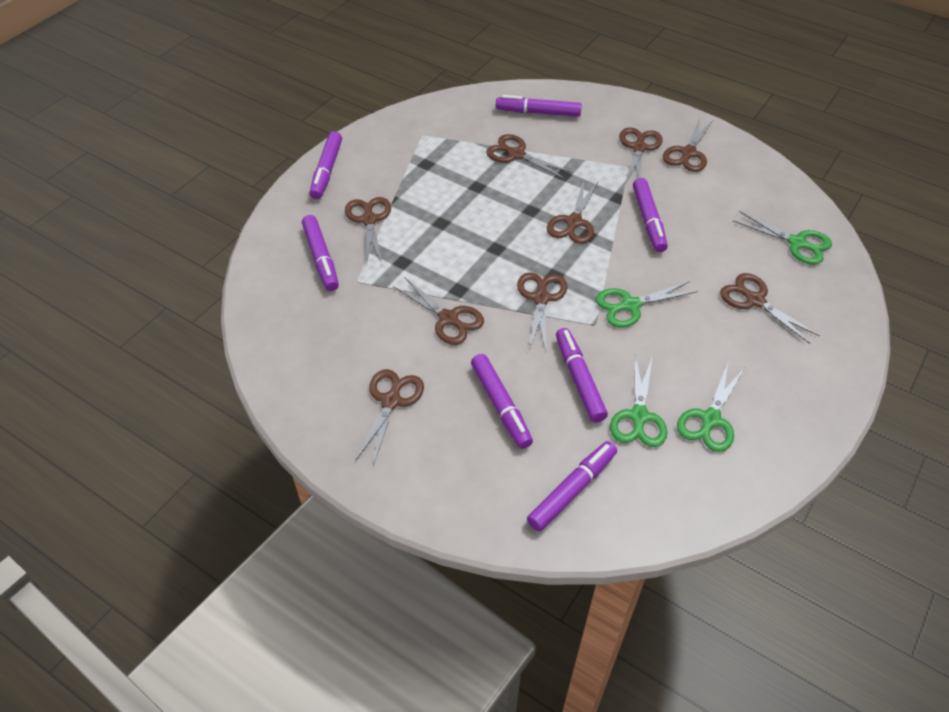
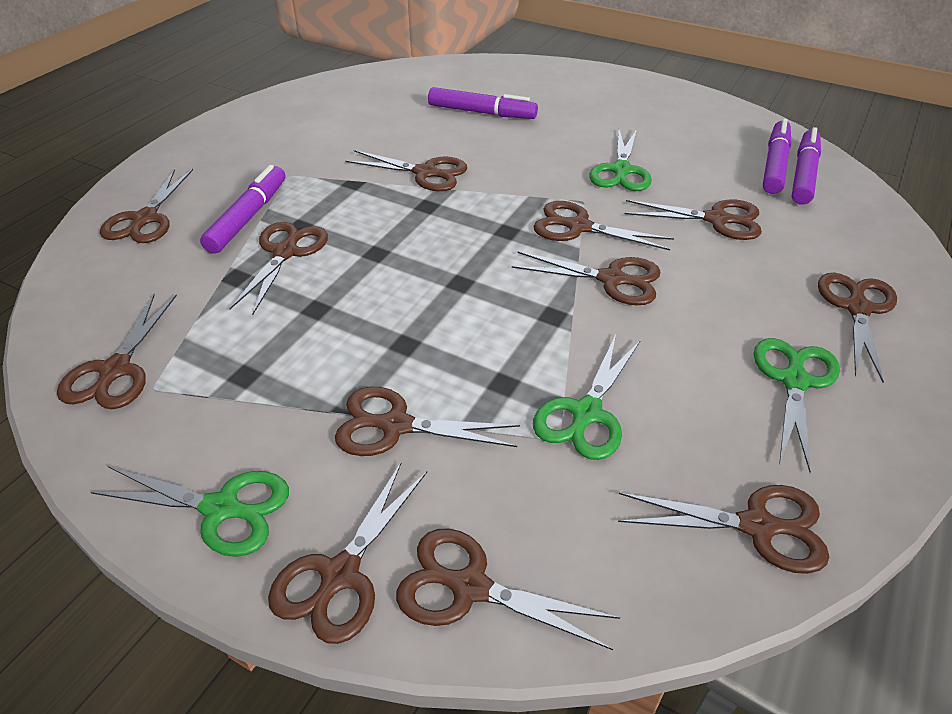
brown scissors: [345,197,391,265] [355,369,424,466] [393,277,484,345] [486,134,572,179] [517,272,567,351] [547,181,598,244] [619,127,663,184] [663,119,714,172] [720,273,820,344] = 9 -> [57,295,177,409] [100,169,193,243] [229,222,328,315] [268,463,427,644] [335,387,520,456] [346,150,467,191] [396,528,620,650] [512,252,661,305] [534,201,674,250] [618,485,829,574] [625,200,762,240] [818,273,897,383] = 12
purple marker: [302,215,339,291] [309,131,342,199] [471,354,533,449] [496,95,582,117] [527,441,617,531] [556,328,608,423] [633,178,668,252] = 7 -> [200,165,285,254] [428,87,538,119] [763,118,791,194] [792,127,821,205] = 4

